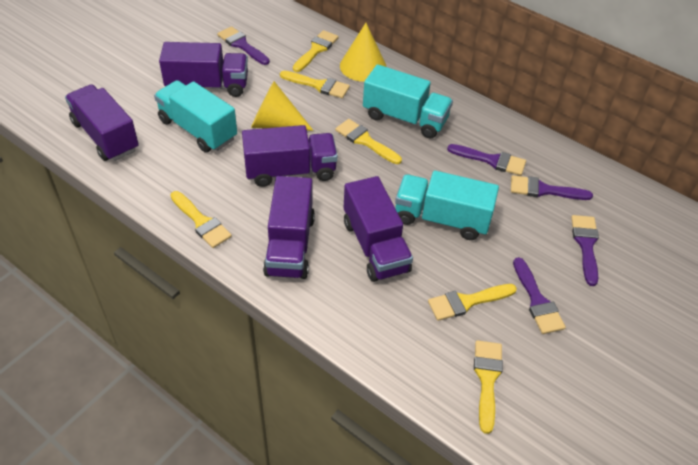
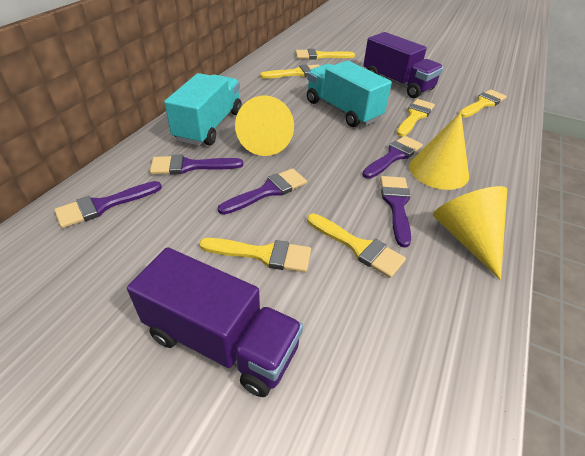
purple truck: [65,84,139,161] [159,42,248,97] [242,125,338,187] [263,176,315,279] [344,176,413,282] = 5 -> [127,247,303,397] [363,32,443,98] = 2
turquoise truck: [154,80,237,153] [363,64,453,139] [395,170,499,240] = 3 -> [164,73,242,146] [307,61,392,127] = 2
yellow cone: [251,81,314,131] [340,23,387,82] = 2 -> [235,96,294,156] [409,112,469,190] [433,186,507,280] = 3

